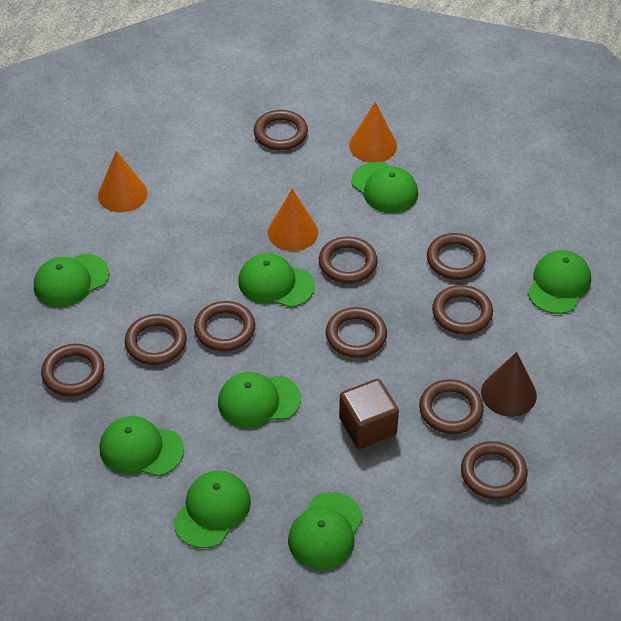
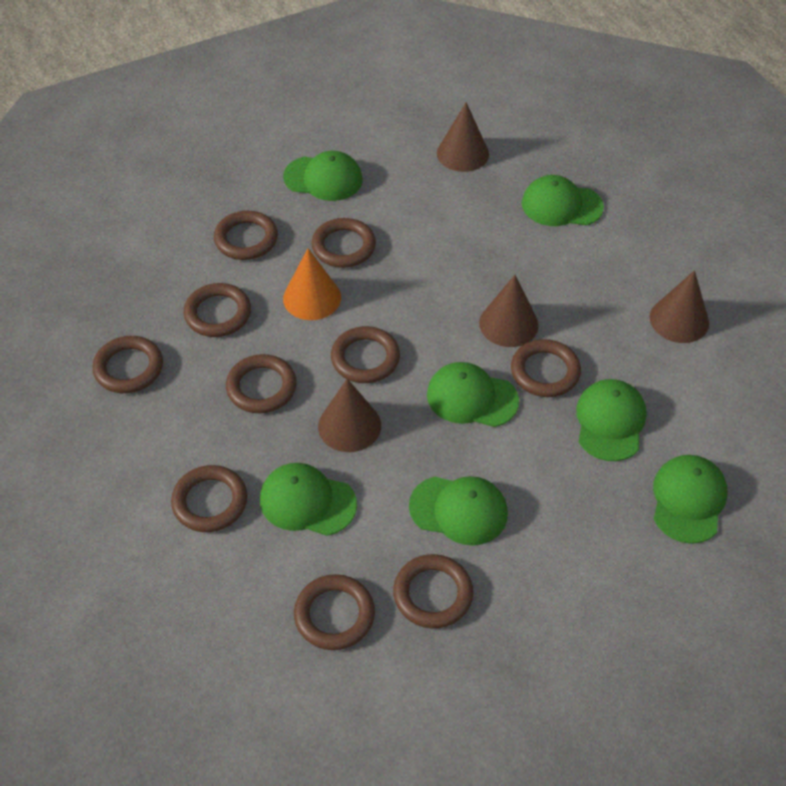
brown cone: [481,352,537,417] = 1 -> [318,379,381,452] [437,102,489,172] [479,275,539,347] [650,270,709,343] = 4
brown cube: [339,379,399,449] = 1 -> none = 0
green cap: [34,254,109,307] [100,416,184,476] [174,471,251,549] [218,372,301,428] [238,253,315,307] [288,492,363,570] [351,162,418,213] [528,250,591,314] = 8 -> [260,463,357,536] [283,151,363,201] [409,476,508,545] [427,362,519,427] [522,175,604,226] [576,379,646,461] [653,455,728,544] = 7
orange cone: [98,151,148,213] [268,189,318,251] [349,102,397,163] = 3 -> [283,248,341,320] = 1

